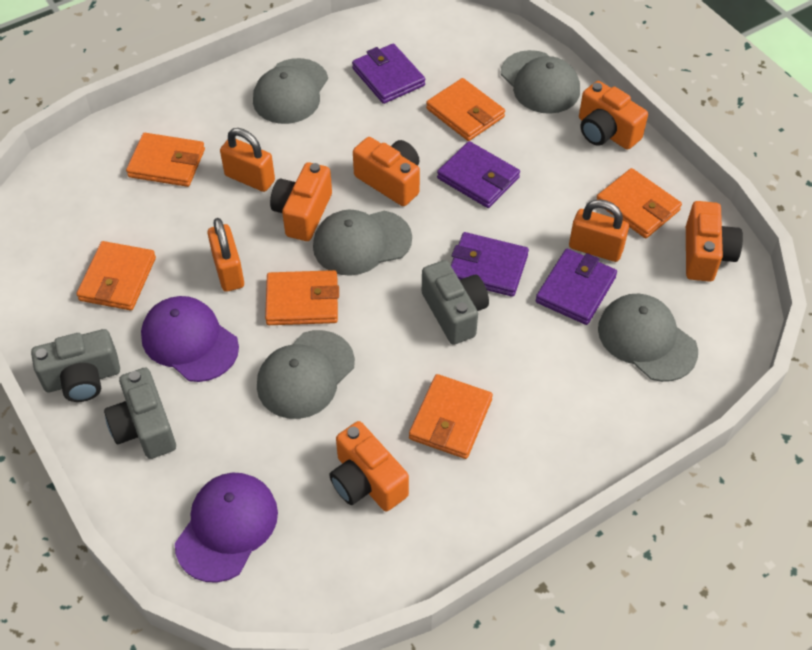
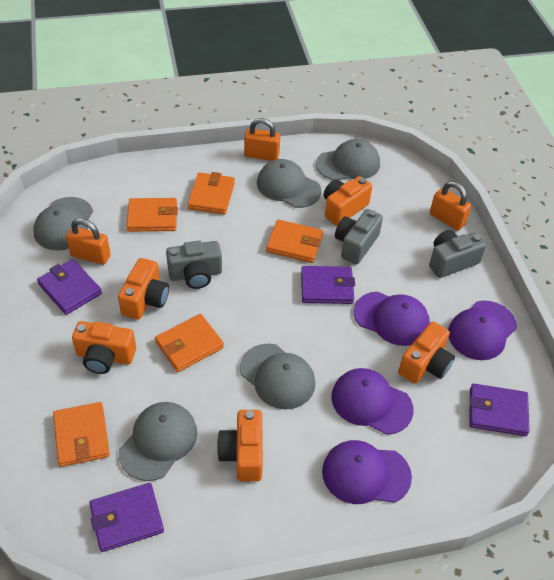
orange wallet: [76,241,156,310] [126,133,205,187] [265,270,339,325] [409,374,493,459] [426,78,505,141] [596,168,682,238] = 6 -> [53,402,110,467] [127,198,178,232] [155,314,224,372] [188,172,235,214] [266,219,323,263] = 5
purple cap: [141,296,239,382] [175,473,278,583] = 2 -> [322,440,412,504] [331,368,414,435] [354,291,430,346] [448,300,517,360] = 4

